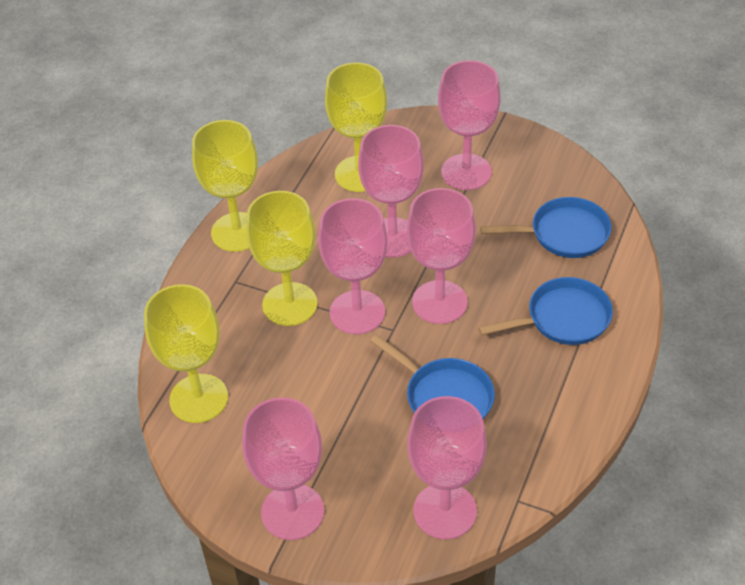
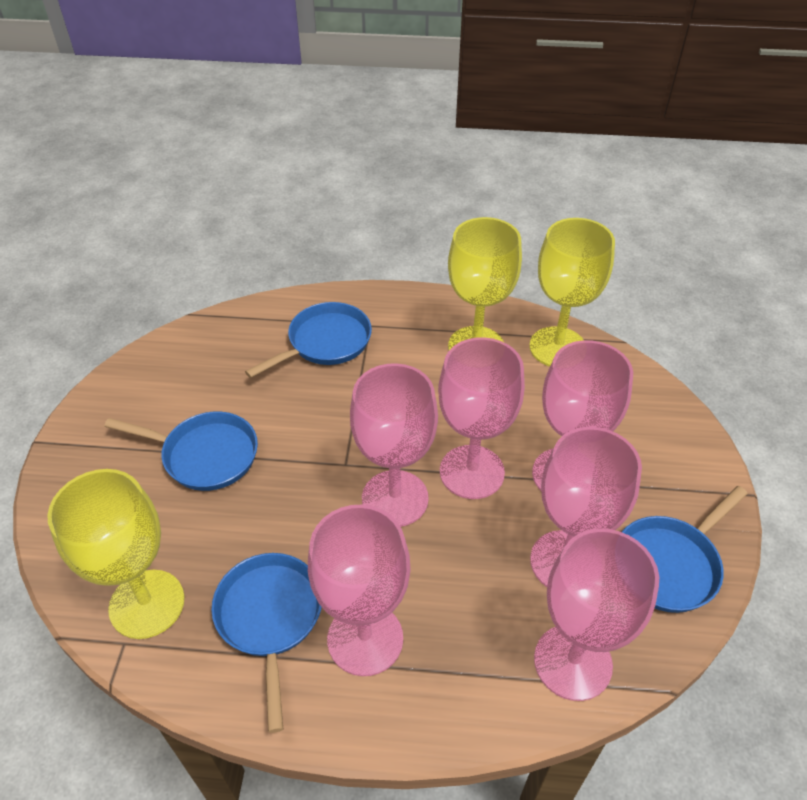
blue pan: [370,335,495,419] [478,277,613,345] [480,197,612,258] = 3 -> [104,412,258,491] [211,553,322,733] [245,302,372,378] [622,486,748,613] = 4
yellow goblet: [144,284,228,423] [192,120,258,252] [246,191,318,326] [325,63,387,192] = 4 -> [47,469,185,639] [448,217,522,350] [529,218,615,366] = 3

